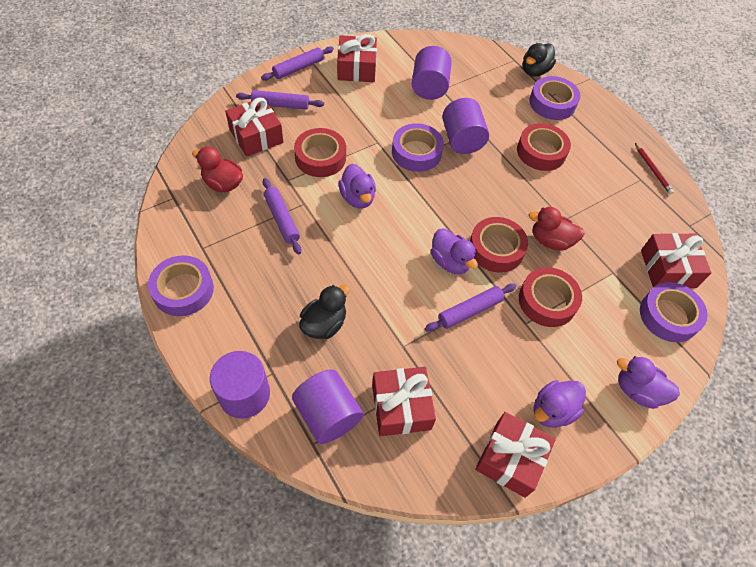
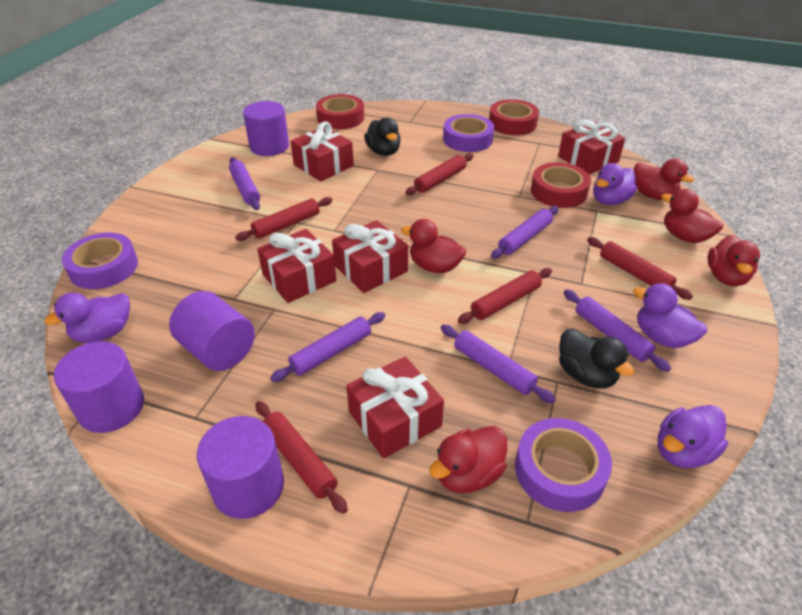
purple rolling pin: [236,90,324,110] [261,46,334,81] [263,178,301,254] [425,284,516,332] = 4 -> [229,157,260,210] [270,312,385,382] [441,325,556,403] [491,206,559,259] [564,289,671,372] = 5
purple tape: [148,255,214,316] [392,123,444,172] [529,76,580,120] [640,282,708,342] = 4 -> [62,232,138,289] [443,114,494,152] [515,418,612,512] = 3
red duck: [192,146,243,192] [528,207,584,251] = 2 -> [401,219,466,273] [429,426,507,493] [634,158,694,200] [661,189,723,243] [708,235,760,286] = 5
red pencil: [635,143,674,195] = 1 -> none = 0
red rolling pin: none = 0 -> [235,197,333,241] [255,401,348,514] [405,153,474,195] [458,268,552,324] [587,237,693,300] = 5
red tape: [294,128,346,177] [470,217,528,273] [517,123,571,171] [519,268,582,327] = 4 -> [316,94,364,129] [489,99,539,135] [531,162,591,208] = 3

